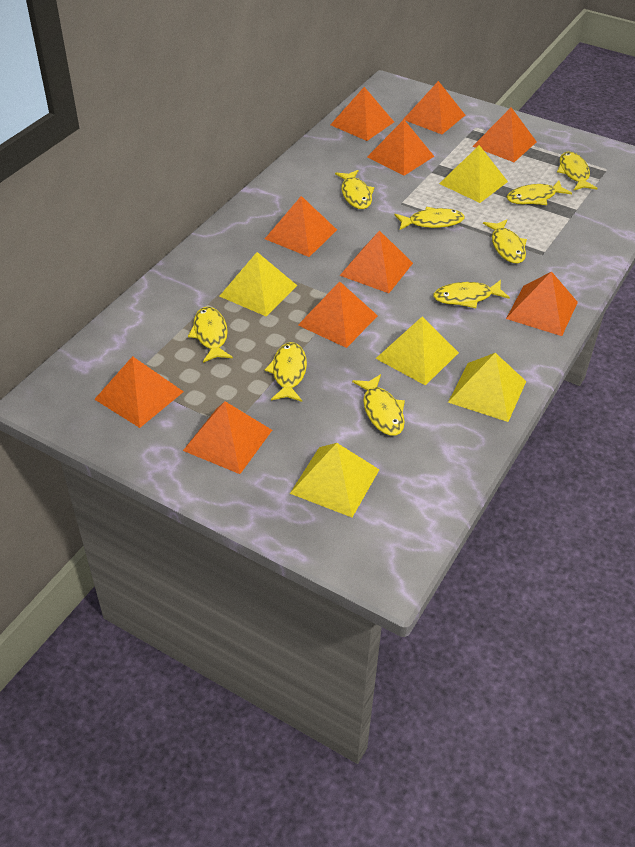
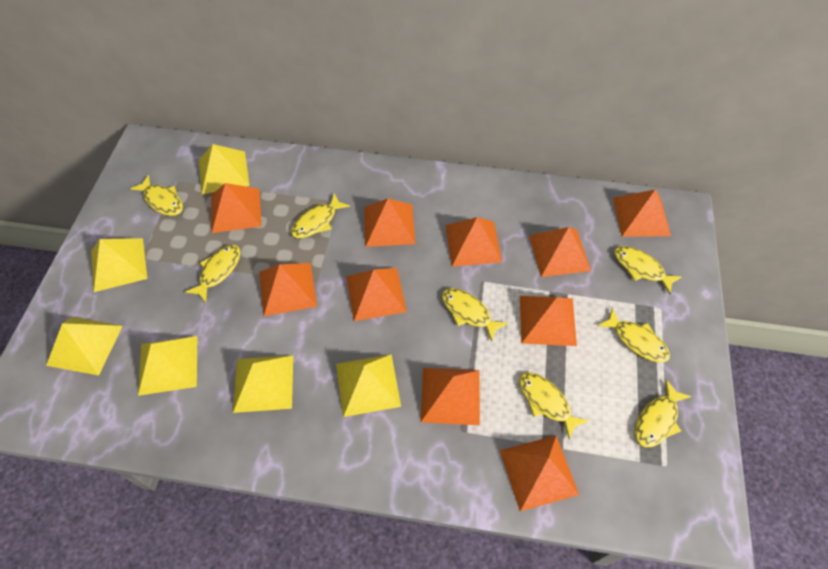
yellow fish: [188,307,233,363] [265,342,307,402] [335,170,375,209] [352,374,405,436] [394,207,465,230] [433,280,510,308] [483,220,527,264] [507,181,572,205] [557,152,598,191] = 9 -> [130,175,183,216] [185,245,240,303] [291,193,350,238] [442,288,508,342] [519,372,588,440] [597,308,670,363] [614,246,682,294] [635,379,692,447] = 8
yellow pyramid: [219,252,297,316] [290,443,380,517] [375,317,459,386] [439,145,508,203] [448,353,526,422] = 5 -> [46,317,123,376] [91,238,147,292] [138,336,197,396] [199,144,250,194] [233,355,293,413] [336,354,401,417] = 6

